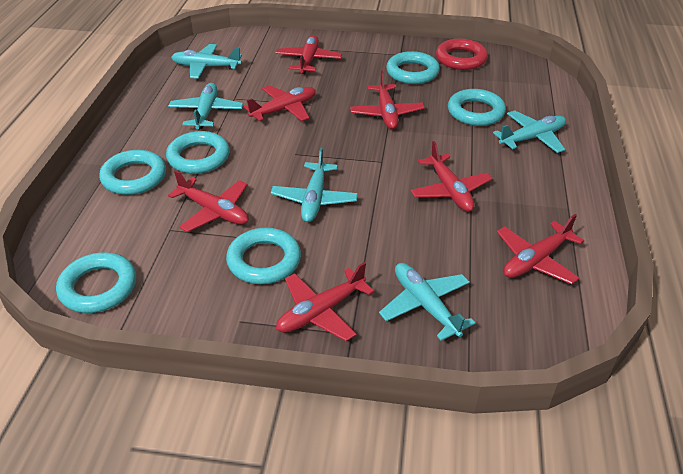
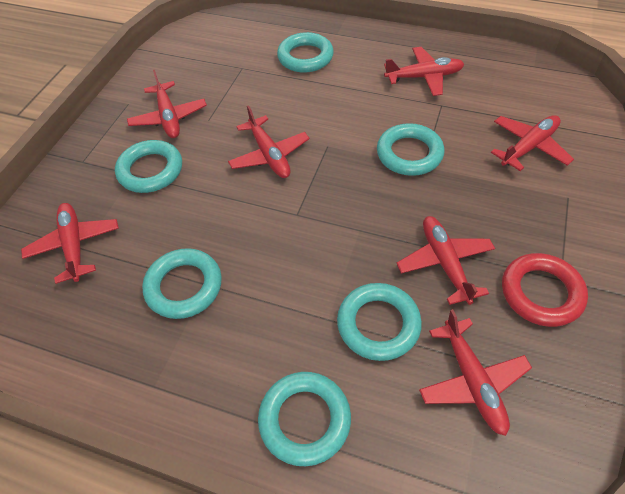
turquoise plane: [168,83,243,129] [171,44,242,79] [271,148,358,222] [379,263,475,341] [493,110,566,153] = 5 -> none = 0

